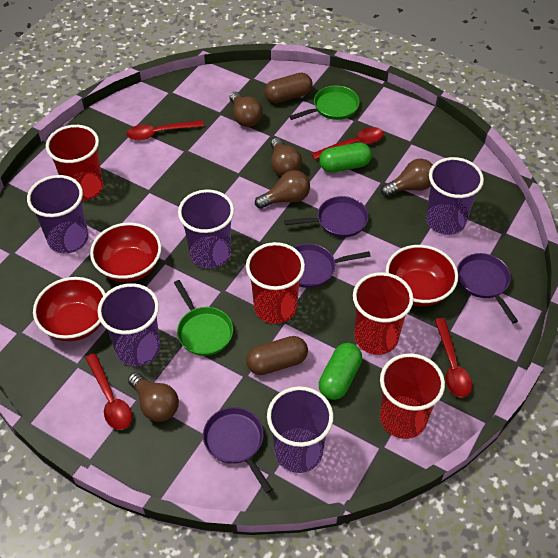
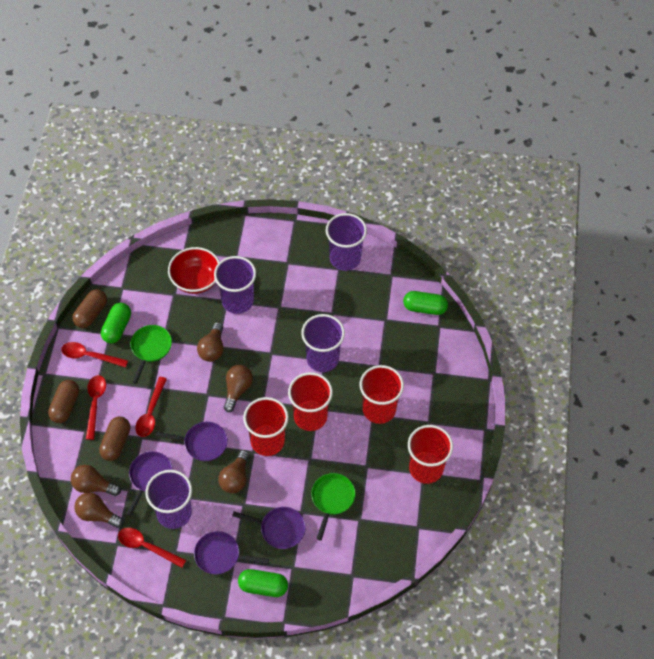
brown capsule: [246,336,308,375] [265,73,313,103] = 2 -> [48,380,79,423] [72,289,107,328] [99,416,130,461] = 3
green capsule: [319,143,372,173] [319,343,362,400] = 2 -> [101,303,131,344] [238,569,288,597] [403,291,448,315] = 3
purple cup: [27,175,88,253] [98,283,160,366] [178,189,234,269] [267,386,334,473] [426,157,484,235] = 5 -> [145,470,192,529] [214,256,256,314] [301,314,345,372] [326,213,367,271] = 4
red bowl: [33,277,106,341] [90,223,161,282] [386,245,458,306] = 3 -> [168,247,220,294] = 1

